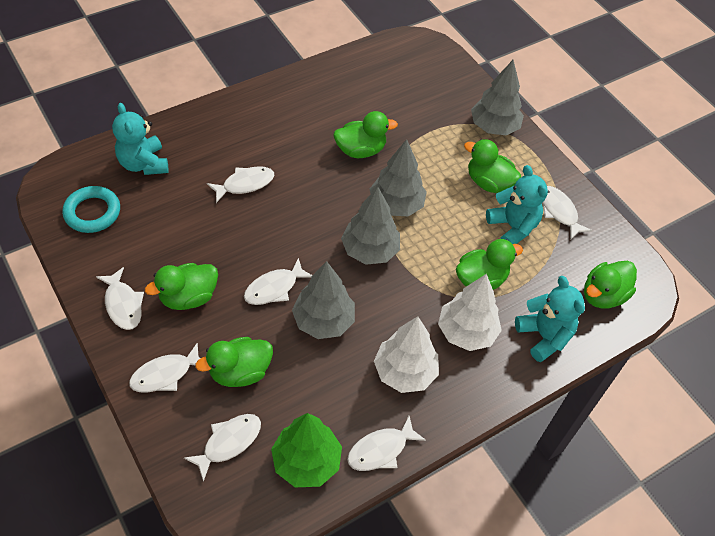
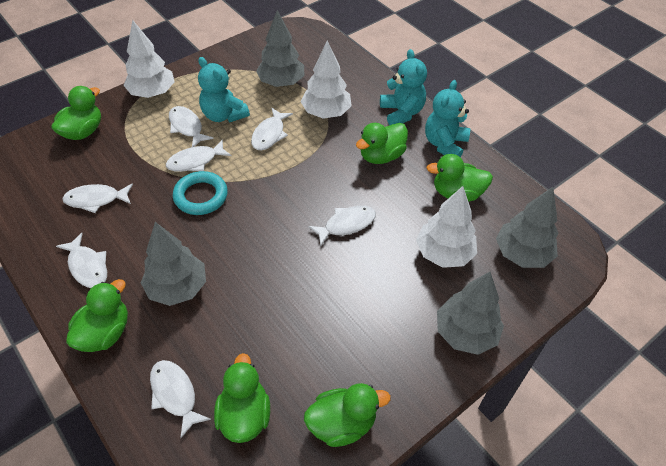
green tree: [271,413,342,487] = 1 -> none = 0
white tree: [374,316,439,393] [438,274,502,351] = 2 -> [123,20,174,98] [301,41,352,119] [416,186,477,268] = 3

